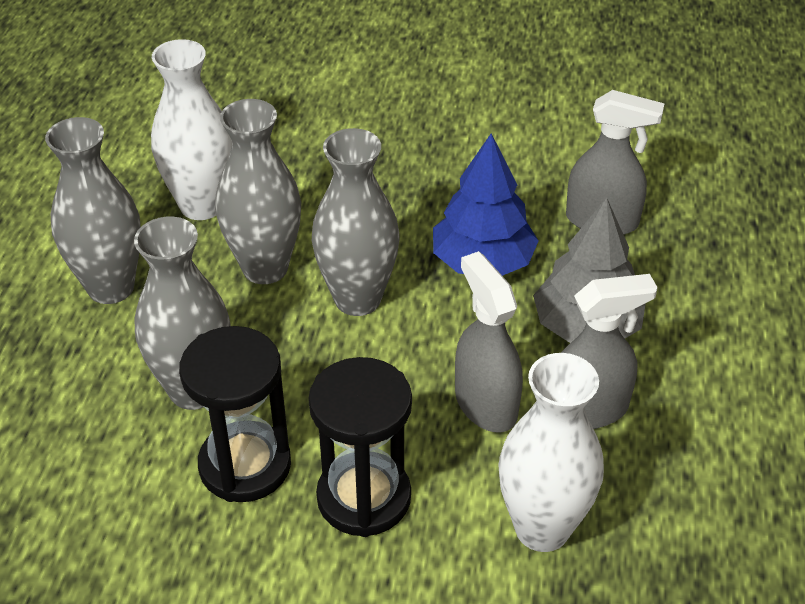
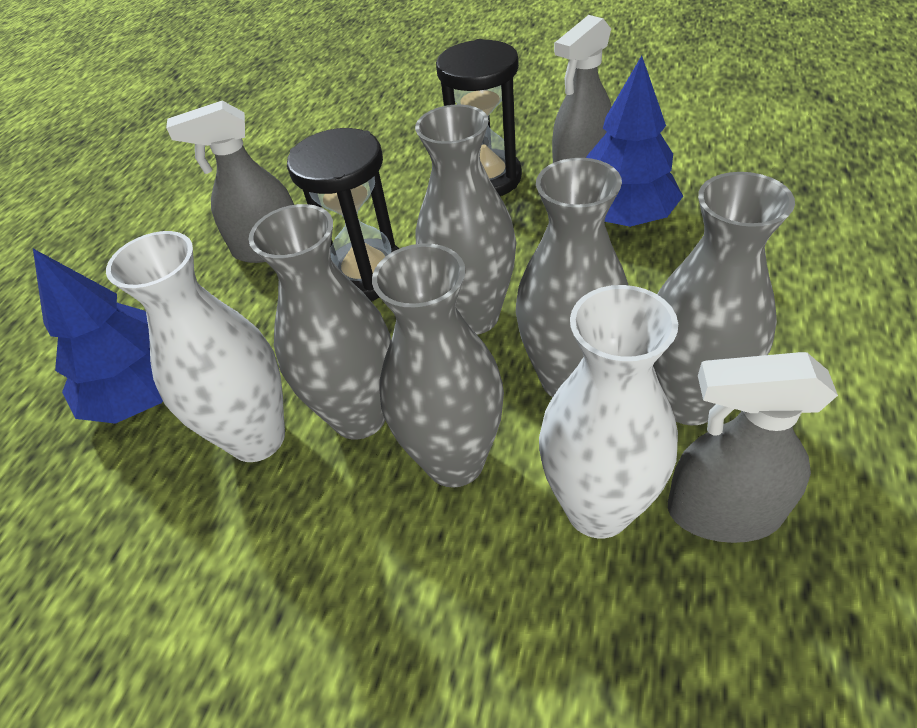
blue tree: [433,133,539,276] = 1 -> [33,249,163,424] [586,56,683,227] = 2
grey tree: [533,197,646,343] = 1 -> none = 0
grey vase: [45,117,141,304] [134,217,230,410] [215,99,301,284] [312,128,399,316] = 4 -> [249,204,391,440] [372,243,504,488] [415,104,516,335] [516,158,628,397] [653,172,795,425] = 5

